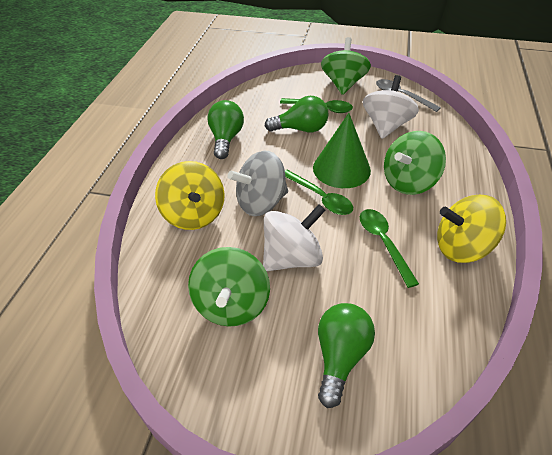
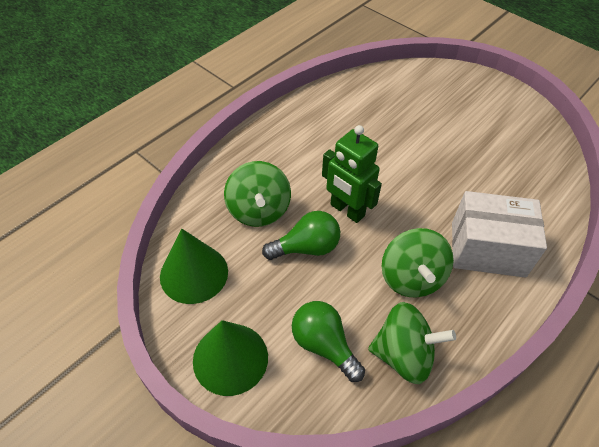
green cone: [313,113,371,188] = 1 -> [160,229,228,304] [193,320,268,396] = 2
green light bulb: [207,100,244,159] [265,96,329,132] [318,303,375,408] = 3 -> [262,211,340,260] [292,301,365,382] = 2
green robot: none = 0 -> [322,125,382,223] = 1
green spoon: [280,98,353,113] [285,170,353,215] [360,209,419,288] = 3 -> none = 0
grey spinning top: [228,151,288,216] = 1 -> none = 0
grey spoon: [376,79,441,112] = 1 -> none = 0
white box: none = 0 -> [452,191,547,278] = 1
white spinning top: [263,204,326,271] [363,75,419,139] = 2 -> none = 0
yellow spinning top: [155,161,225,230] [437,195,506,263] = 2 -> none = 0

